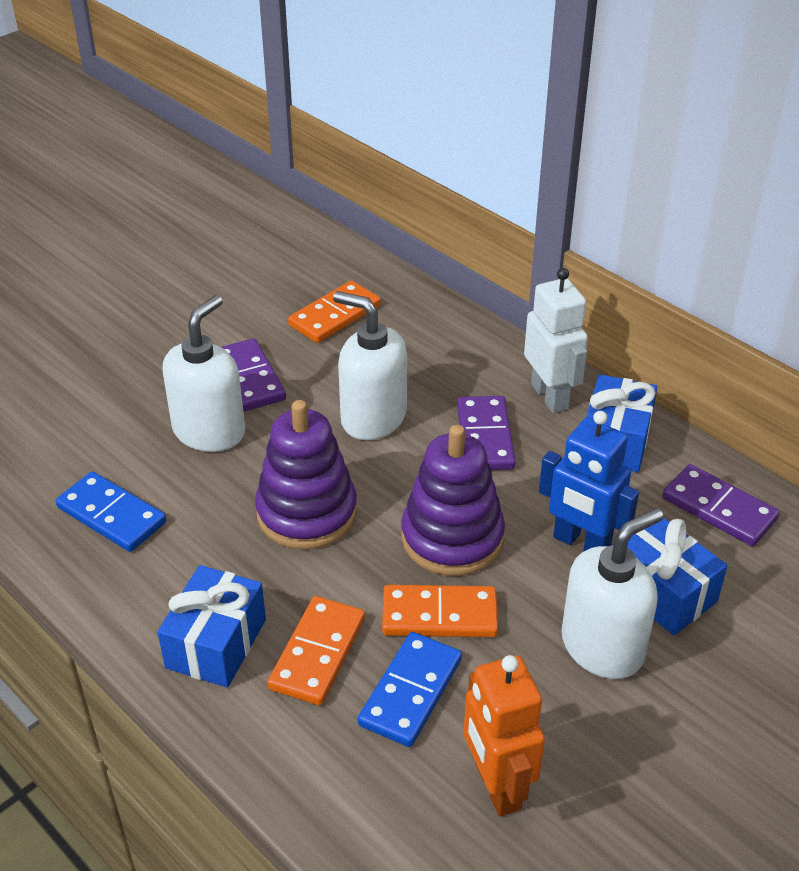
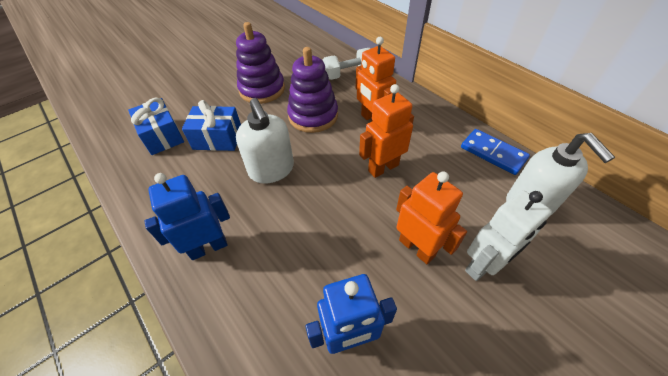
blue domino: [56,471,166,552] [358,632,462,747] = 2 -> [461,129,530,175] = 1
blue gift: [157,565,266,688] [586,374,657,472] [627,517,728,635] = 3 -> [128,98,184,155] [182,100,241,151] = 2
blue robot: [539,411,639,551] = 1 -> [145,173,230,260] [305,274,397,354] = 2
orange domino: [267,596,365,705] [288,281,381,343] [382,585,498,637] = 3 -> none = 0
orange robot: [464,655,545,816] = 1 -> [356,37,396,122] [359,84,414,178] [396,171,467,264] = 3
purple domino: [222,338,286,411] [457,396,516,470] [662,464,780,546] = 3 -> none = 0
white dumbbell: none = 0 -> [323,48,371,80] = 1
white soap dispenser: [163,295,245,452] [333,291,407,440] [561,508,663,679] = 3 -> [236,98,294,184] [506,133,615,215] = 2

